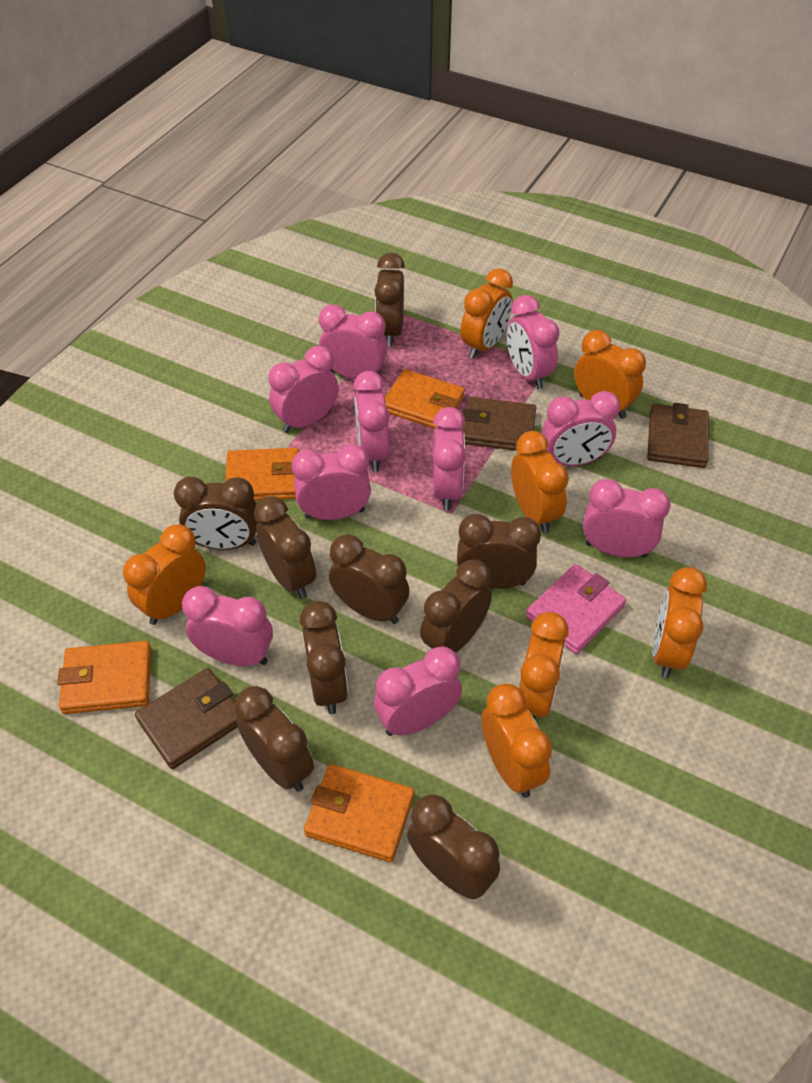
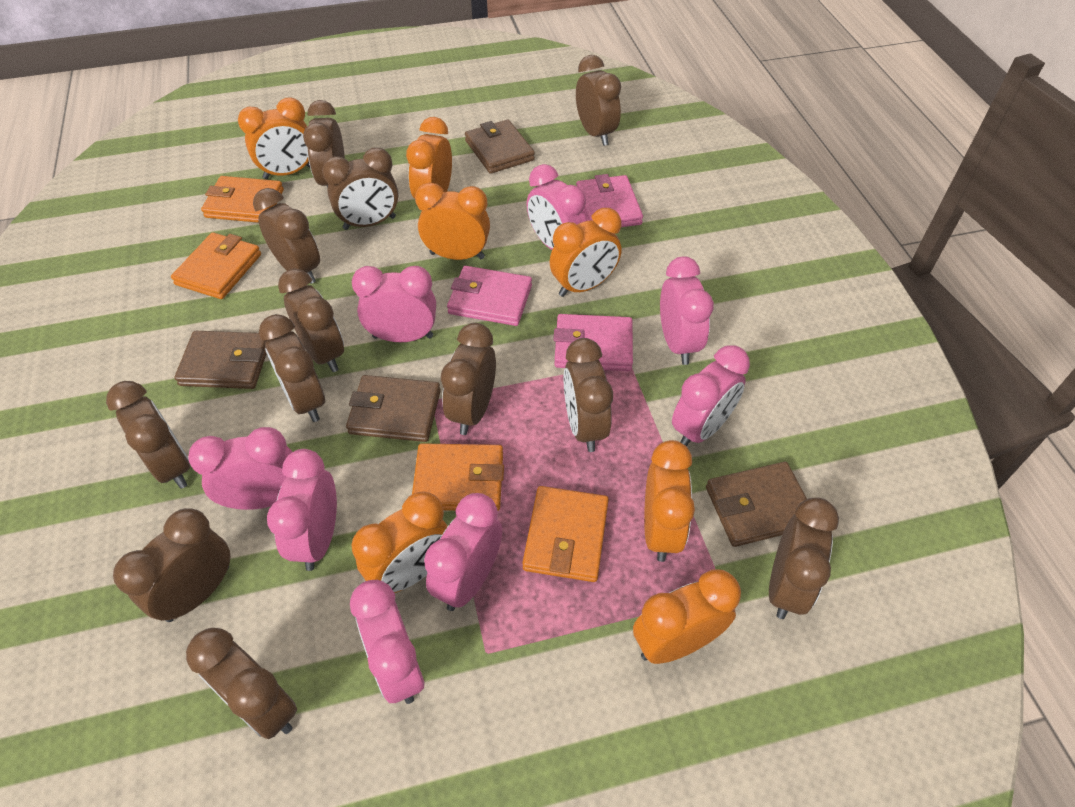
brown clock: [174,477,258,550] [234,686,314,792] [254,496,316,599] [300,601,348,714] [329,534,410,624] [374,253,405,347] [407,794,500,899] [420,560,492,653] [457,514,541,589] = 9 -> [106,381,190,489] [113,508,230,622] [186,628,297,739] [253,188,320,284] [259,314,325,422] [278,268,344,372] [303,100,345,189] [322,147,399,230] [441,323,496,435] [564,338,613,452] [576,55,621,146] [769,498,839,619] = 12
brown wallet: [135,668,238,769] [462,397,536,451] [647,403,709,468] = 3 -> [174,331,267,389] [346,375,441,442] [465,119,535,174] [706,462,807,547] = 4
pink clock: [182,586,273,666] [269,346,339,433] [292,444,371,520] [319,304,388,379] [353,371,389,472] [374,646,462,736] [433,407,466,511] [507,295,560,389] [542,391,620,466] [583,479,670,558] = 10 -> [188,427,292,510] [267,449,337,571] [350,580,424,704] [352,266,436,342] [424,493,502,611] [527,164,587,250] [660,257,714,365] [672,345,750,447] = 8
pink wallet: [526,564,626,654] = 1 -> [447,266,532,326] [553,314,633,371] [576,174,643,227] = 3

